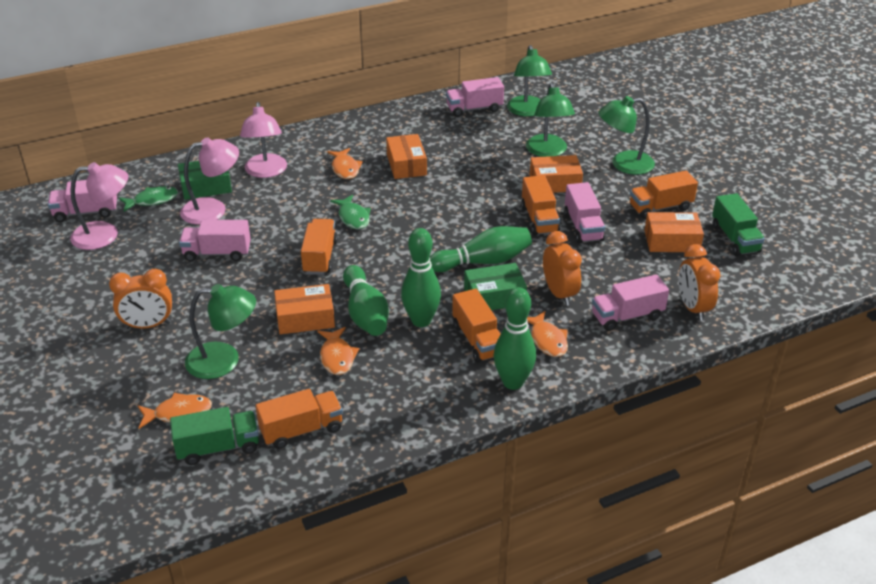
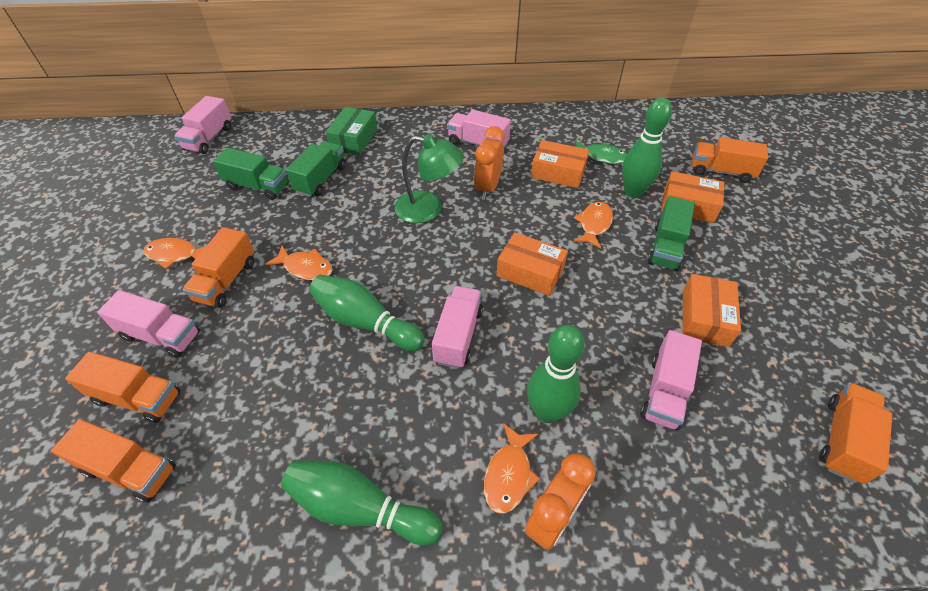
green box: [178,161,232,200] [464,263,527,310] = 2 -> [326,107,377,155] = 1
green fish: [119,186,178,212] [330,195,371,229] = 2 -> [575,140,627,164] = 1
green lamp: [185,284,256,379] [507,45,552,117] [526,83,575,157] [599,96,655,175] = 4 -> [395,134,464,223] = 1
green truck: [170,407,259,465] [712,193,765,256] = 2 -> [213,148,289,200] [286,141,346,197] [647,196,695,271] = 3
orange clock: [109,269,172,329] [543,231,582,306] [679,244,720,321] = 3 -> [474,126,504,200] [525,453,596,550] = 2
pink lamp: [70,162,129,250] [180,137,239,225] [240,102,287,178] = 3 -> none = 0

